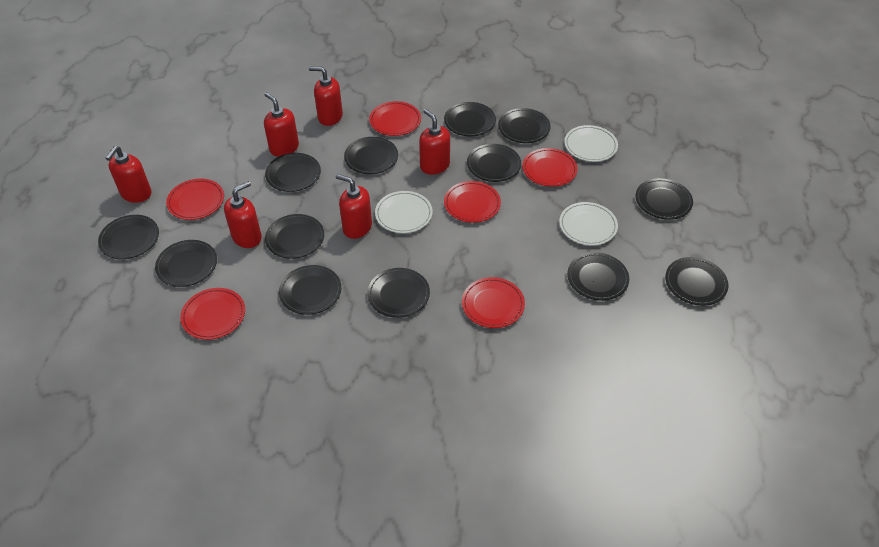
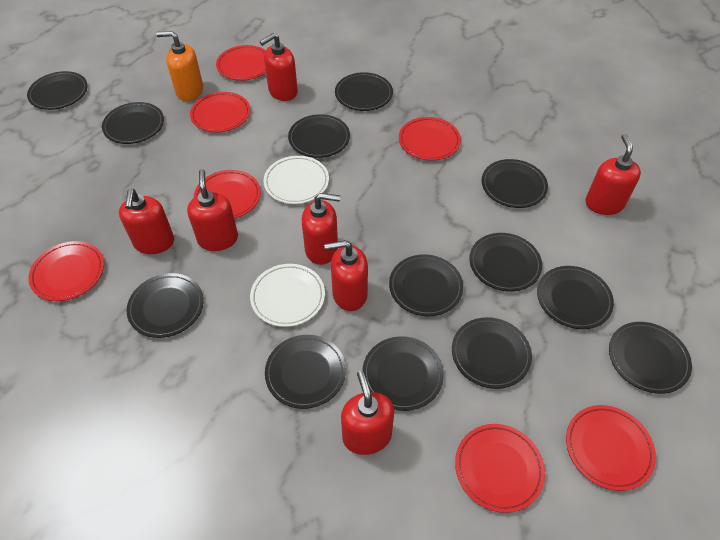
orange soap dispenser: none = 0 -> [156,31,203,101] = 1
red plate: [166,179,224,220] [180,288,245,340] [369,101,421,136] [444,181,501,223] [462,277,525,328] [522,148,578,187] = 6 -> [28,241,104,301] [190,92,250,133] [194,170,261,219] [216,45,266,81] [399,117,461,161] [455,424,545,513] [566,405,656,491] = 7
red soap dispenser: [106,146,152,203] [224,181,262,248] [264,92,299,157] [309,66,343,126] [336,174,372,239] [419,109,450,175] = 6 -> [119,189,174,254] [187,169,238,251] [260,33,298,101] [302,193,341,265] [324,240,368,311] [341,371,394,455] [585,134,641,215] = 7
white plate: [375,191,433,233] [559,202,618,246] [564,125,618,162] = 3 -> [250,264,325,327] [264,156,329,204] = 2

